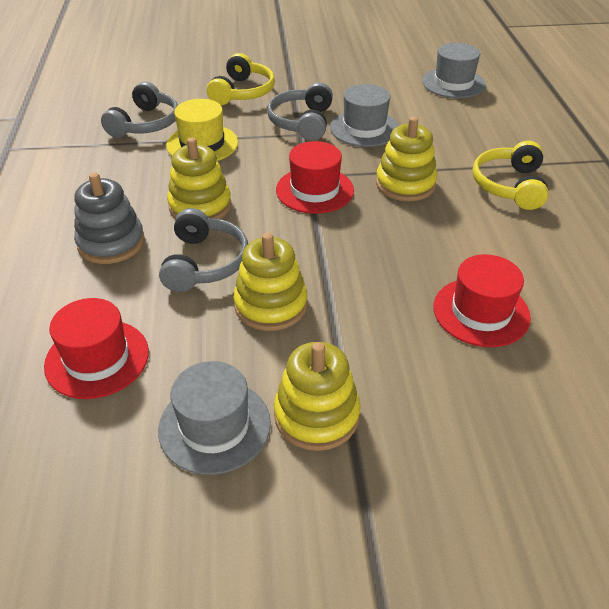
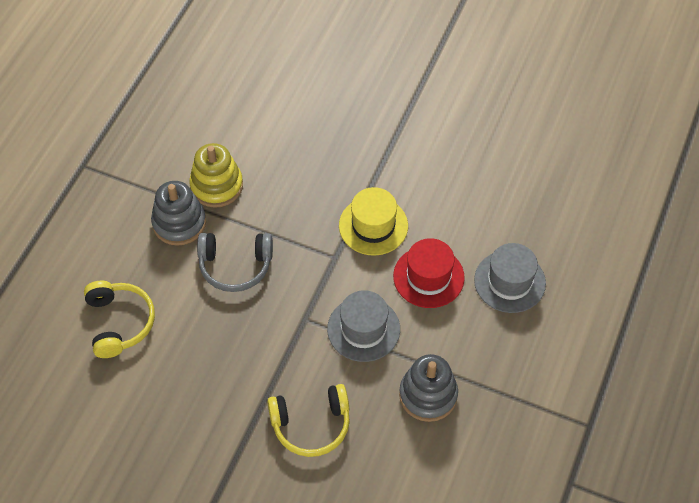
grey hat: [158,361,271,475] [330,84,399,147] [422,43,486,98] = 3 -> [327,290,400,362] [474,243,546,313] = 2
grey headphones: [101,82,178,138] [159,208,248,292] [267,82,333,141] = 3 -> [197,233,273,292] = 1
grey stacking toy: [74,172,145,264] = 1 -> [151,181,206,246] [399,354,458,422] = 2
red hat: [44,298,149,399] [276,141,354,214] [433,254,531,347] = 3 -> [393,238,465,308] = 1
yellow stacking toy: [167,137,231,219] [233,233,307,331] [274,342,361,451] [376,117,437,201] = 4 -> [189,143,243,208] = 1

